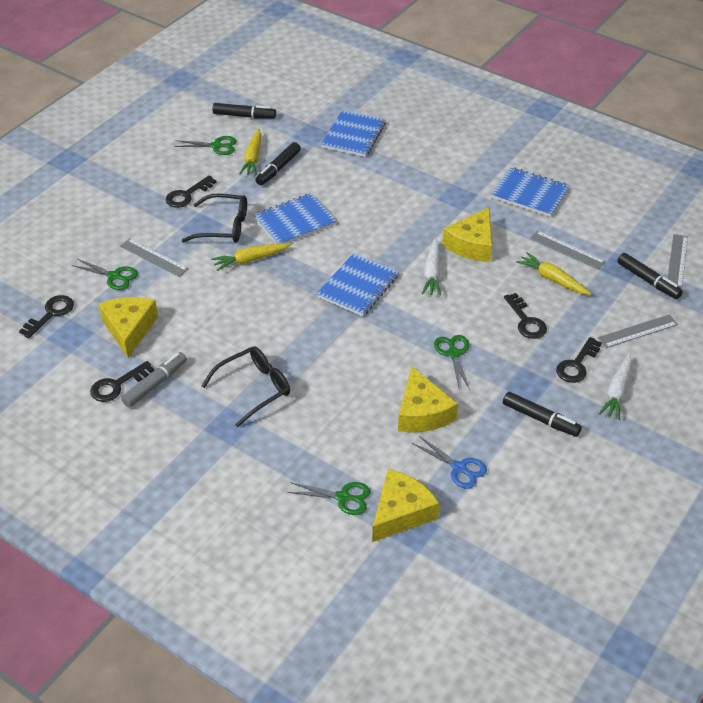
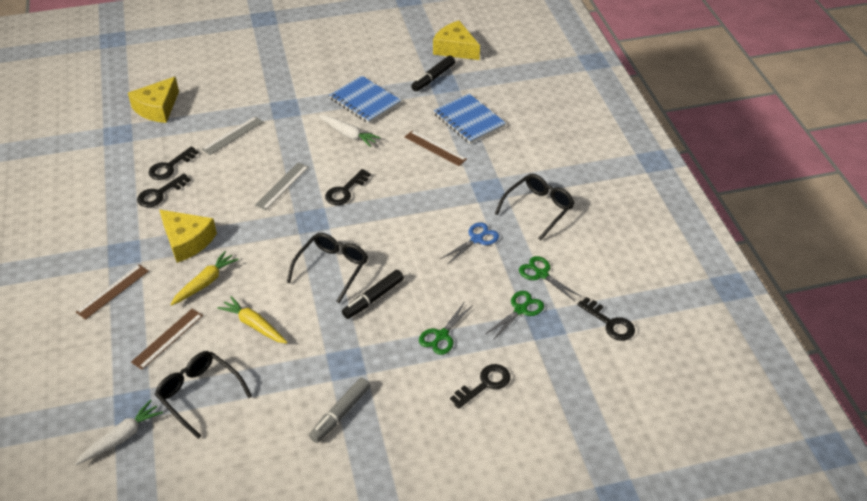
black glasses: [181,193,247,243] [202,347,290,427] = 2 -> [155,351,252,439] [287,233,368,303] [495,174,574,241] = 3
black marker: [212,103,276,119] [255,142,301,185] [503,392,582,437] [617,253,683,299] = 4 -> [342,270,404,319] [411,56,455,91] = 2
blue notebook: [254,193,336,244] [317,253,399,316] [321,110,386,157] [491,167,569,217] = 4 -> [329,76,401,123] [433,94,506,144] = 2
brown ruler: none = 0 -> [76,264,149,320] [131,309,203,370] [404,130,467,166] = 3
green scissors: [72,259,138,290] [174,136,236,155] [287,482,370,515] [434,335,470,390] = 4 -> [419,301,473,355] [486,291,544,340] [519,256,582,301] = 3
grey ruler: [120,238,189,277] [530,231,606,270] [598,314,678,348] [668,234,688,288] = 4 -> [202,116,263,155] [255,162,309,210] = 2
yellow carrot: [211,243,291,271] [239,129,262,175] [516,252,591,295] = 3 -> [170,251,239,306] [217,296,288,344] = 2
yellow cheese: [98,297,158,358] [372,469,440,542] [398,366,458,432] [442,207,492,262] = 4 -> [128,77,179,123] [159,210,217,263] [433,21,480,60] = 3

